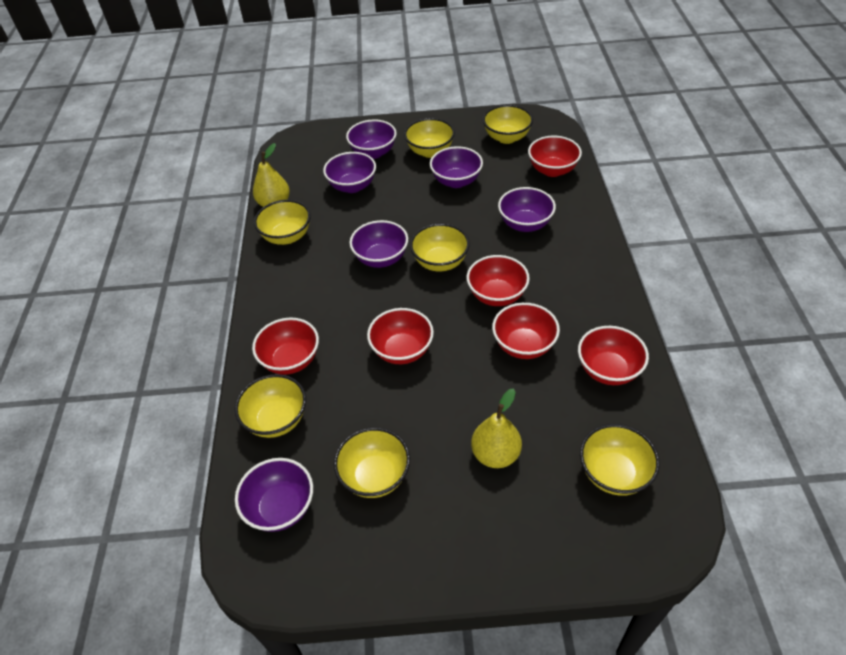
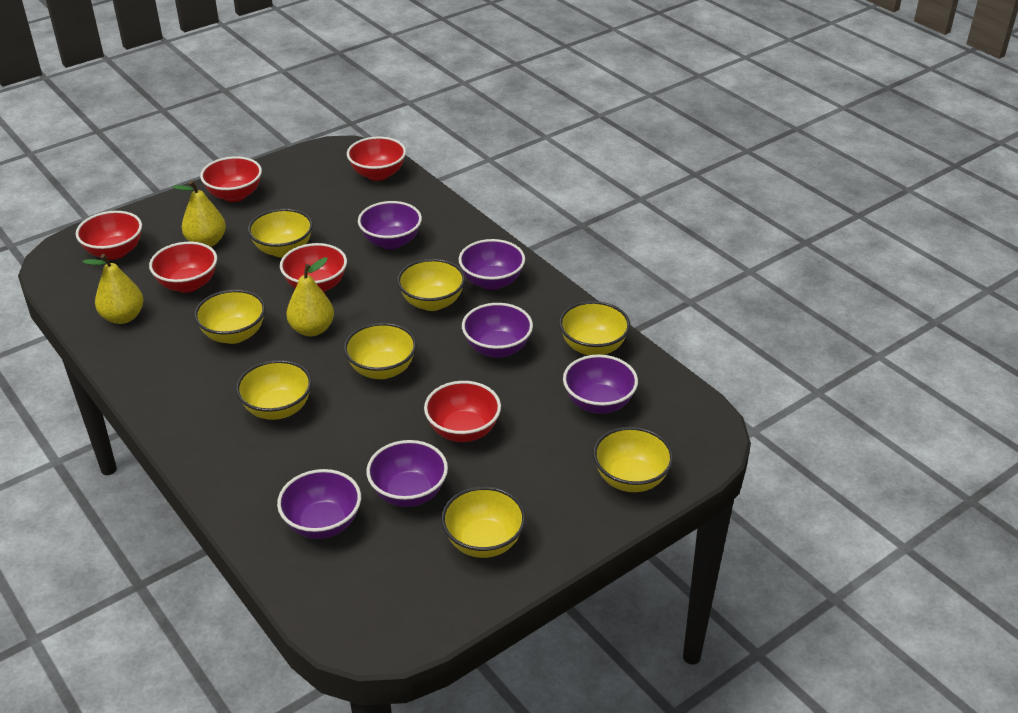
yellow bowl: [235,374,306,438] [254,200,311,245] [334,428,410,498] [404,118,455,158] [410,224,470,271] [483,105,533,144] [580,424,660,496] = 7 -> [194,289,265,344] [236,360,312,420] [248,209,313,258] [344,323,417,379] [397,259,465,311] [441,486,526,558] [559,301,630,356] [593,427,674,492] = 8
yellow pear: [253,143,290,207] [471,388,522,468] = 2 -> [83,254,143,324] [173,181,226,247] [286,257,334,336] = 3

